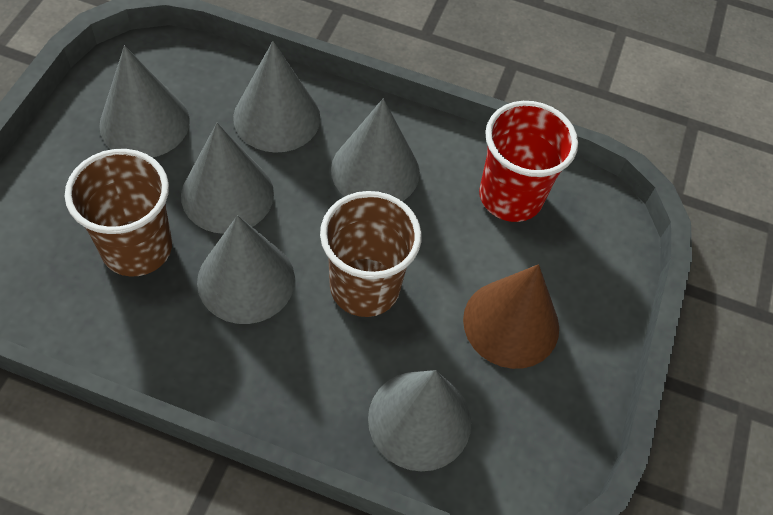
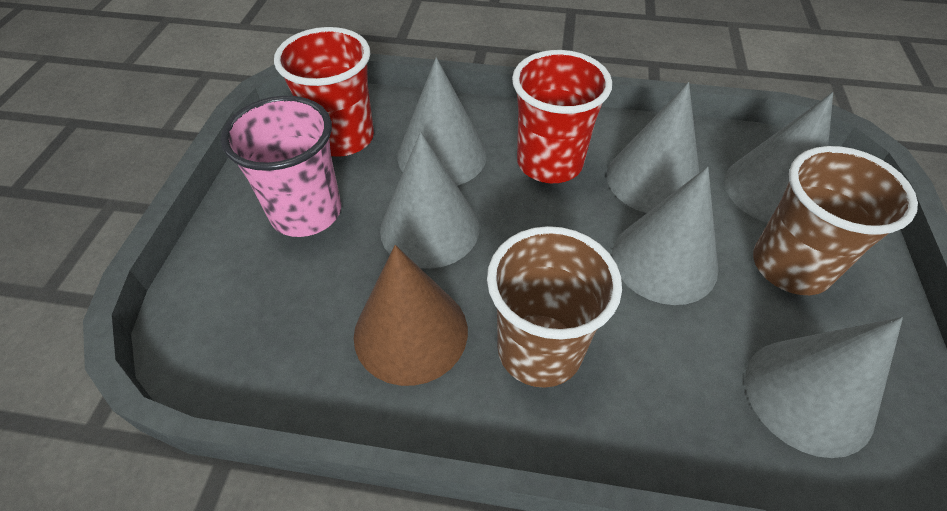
pink cup: none = 0 -> [221,96,341,237] = 1
red cup: [479,101,578,222] = 1 -> [274,27,374,157] [512,50,612,183] = 2

